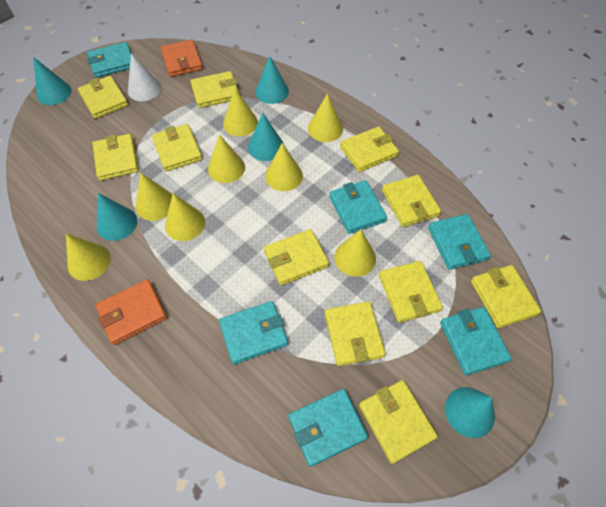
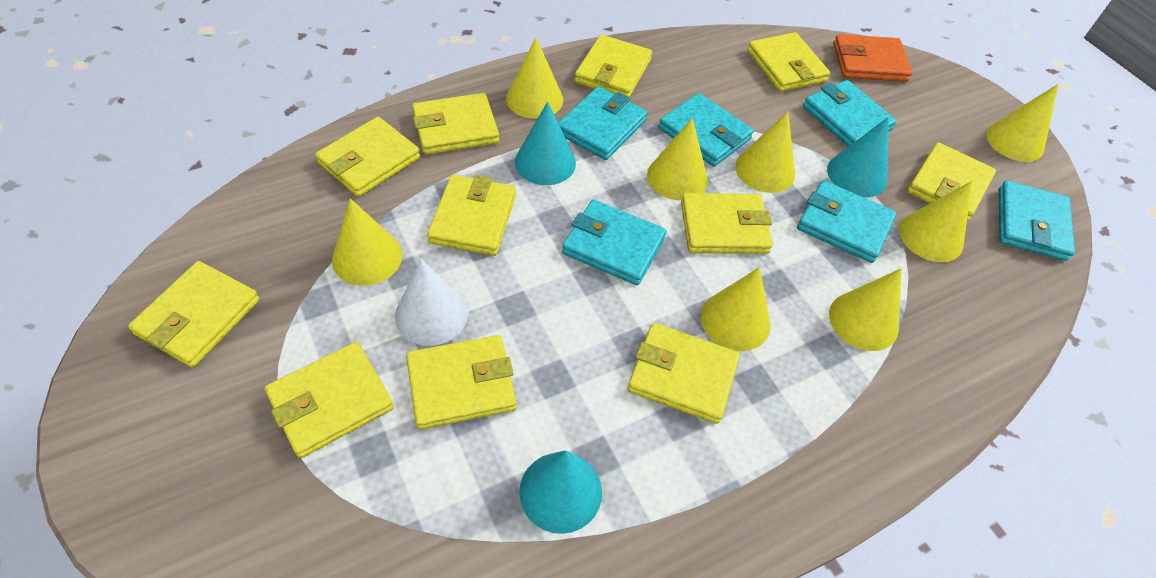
orange wallet: [96,279,167,345] [161,40,203,77] = 2 -> [833,34,912,82] = 1
turquoise cone: [33,57,72,105] [97,193,137,241] [248,113,284,161] [256,55,289,104] [445,387,495,438] = 5 -> [515,102,576,185] [519,450,602,534] [827,117,889,197] = 3

